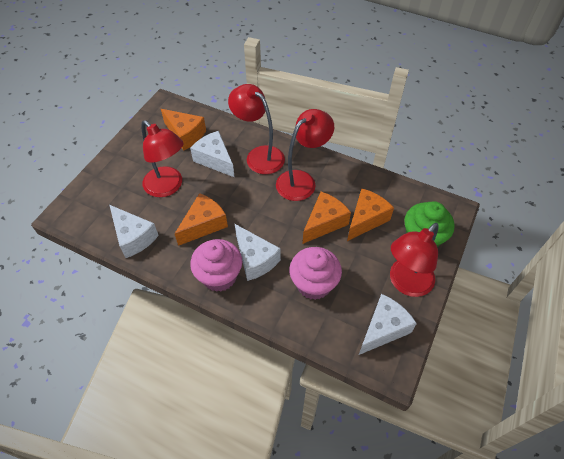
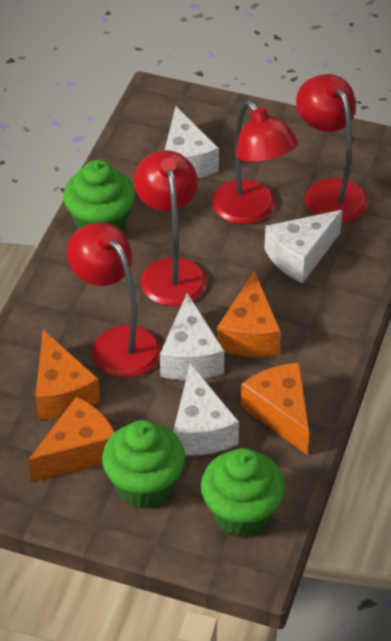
green cupcake: [404,201,455,247] = 1 -> [63,160,135,231] [102,420,185,509] [201,448,285,538] = 3
pink cupcake: [190,239,242,292] [289,247,342,300] = 2 -> none = 0

